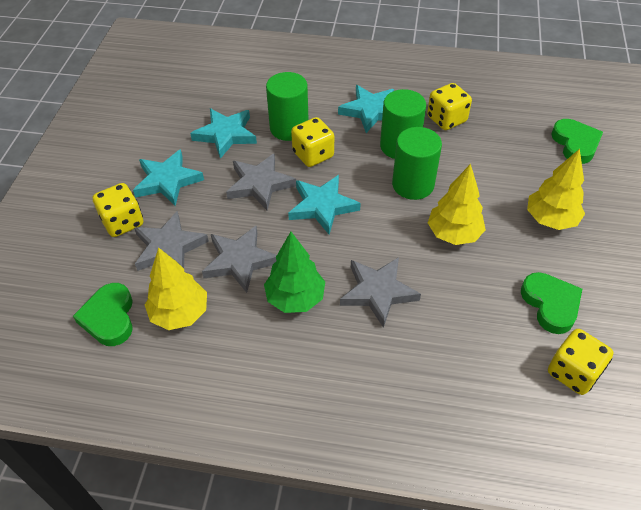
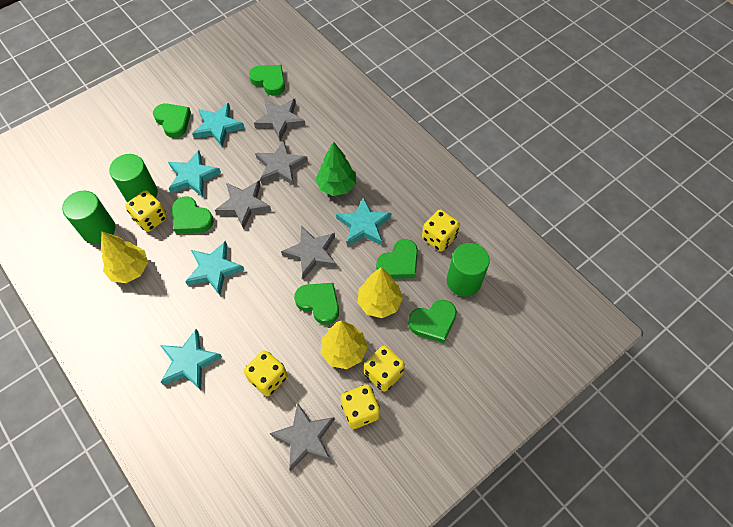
green heart: [73,283,133,346] [521,272,582,334] [551,119,603,164] = 3 -> [153,103,191,138] [172,196,214,234] [249,65,285,96] [294,283,339,325] [376,239,418,279] [408,300,457,343] = 6
grey star: [134,211,209,271] [202,226,277,293] [226,154,296,210] [340,257,421,328] = 4 -> [215,181,271,229] [254,99,306,141] [255,140,308,186] [270,403,335,471] [281,226,337,279] = 5
turquoise star: [133,149,204,206] [190,108,257,159] [288,175,361,235] [338,85,394,133] = 4 -> [160,329,222,390] [168,150,221,197] [185,241,244,295] [192,103,244,147] [336,197,391,246] = 5
yellow dice: [93,183,143,237] [291,117,334,167] [427,83,472,130] [548,329,613,395] = 4 -> [125,190,167,232] [244,350,287,396] [341,385,380,429] [364,346,405,392] [422,210,460,252] = 5

